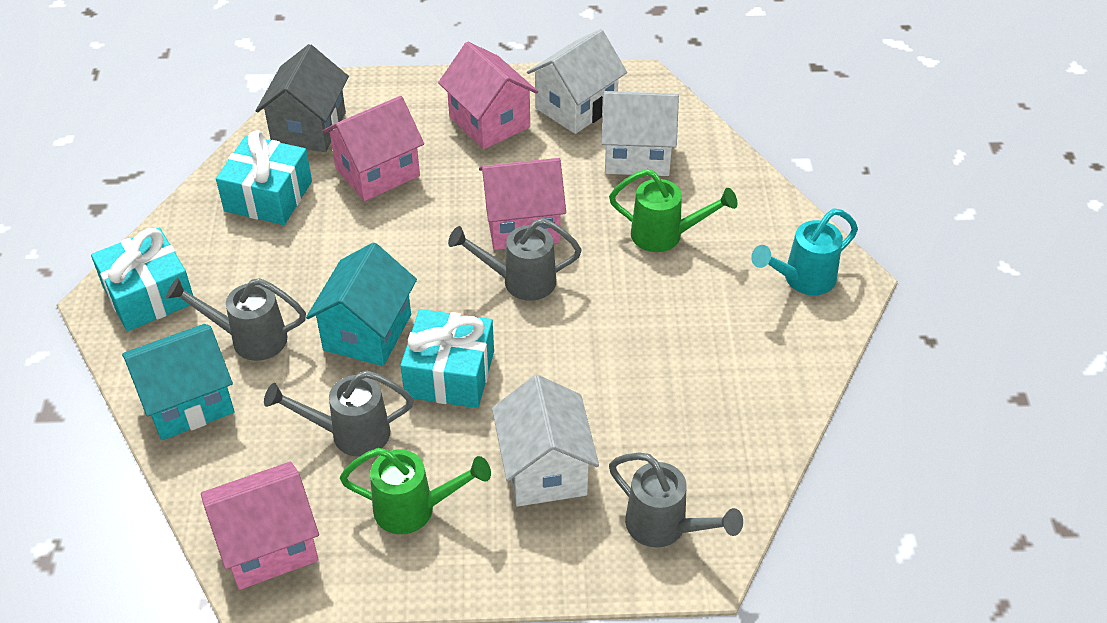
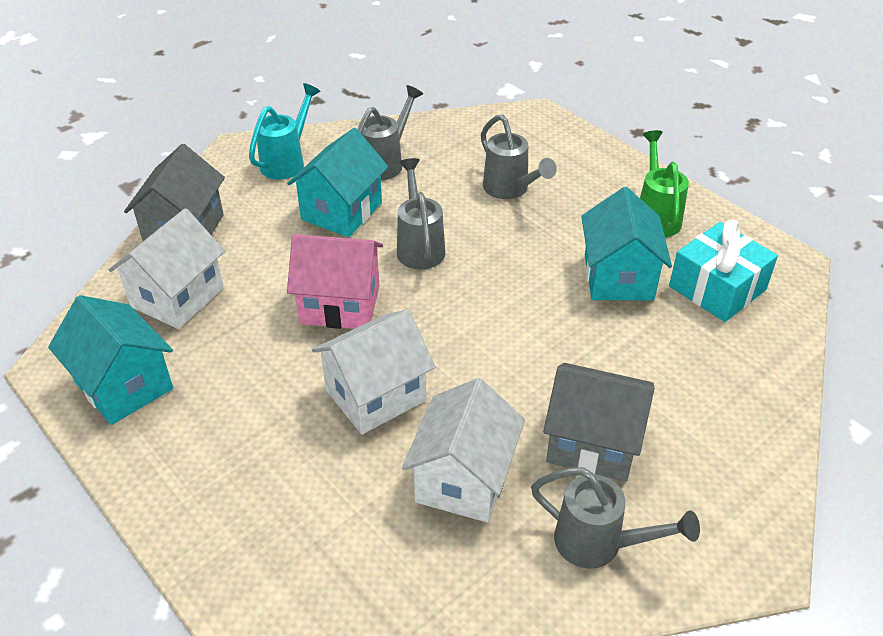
green watering can: [340,448,491,534] [609,169,737,252] = 2 -> [640,130,689,237] = 1
grey house: [256,44,349,152] = 1 -> [124,144,225,241] [543,363,654,482] = 2
pink house: [201,462,319,590] [322,96,424,201] [438,42,538,149] [479,158,566,250] = 4 -> [287,234,383,329] = 1
turquoise gift: [91,228,193,331] [216,130,312,225] [400,309,494,408] = 3 -> [669,220,778,322] = 1
turquoise house: [122,324,234,440] [306,242,417,366] = 2 -> [48,295,173,425] [287,128,389,237] [581,187,672,300] = 3

